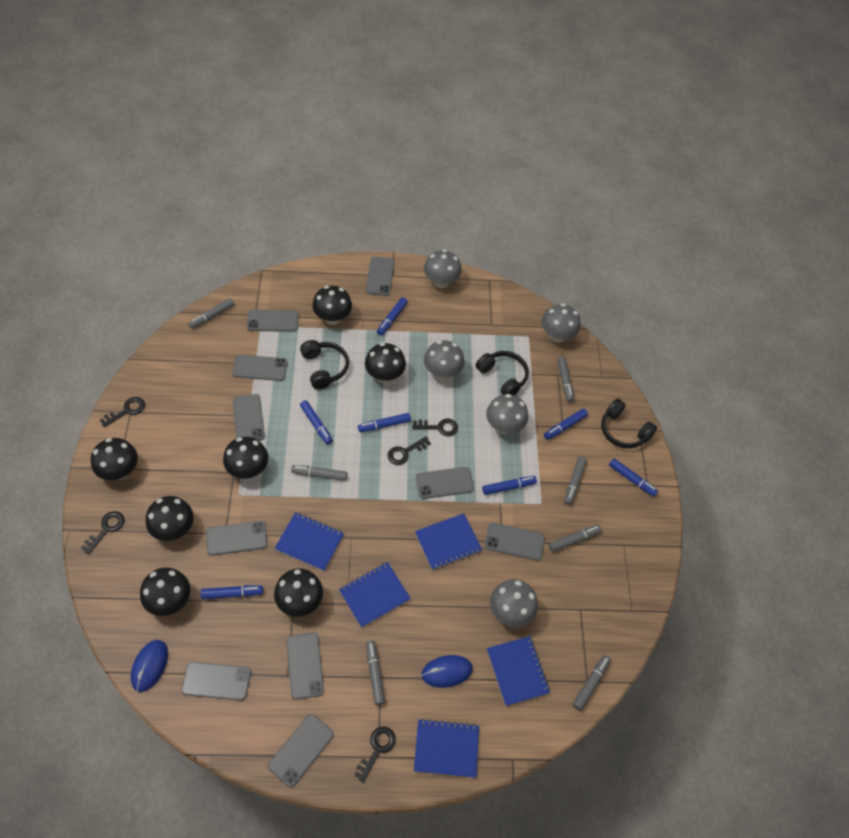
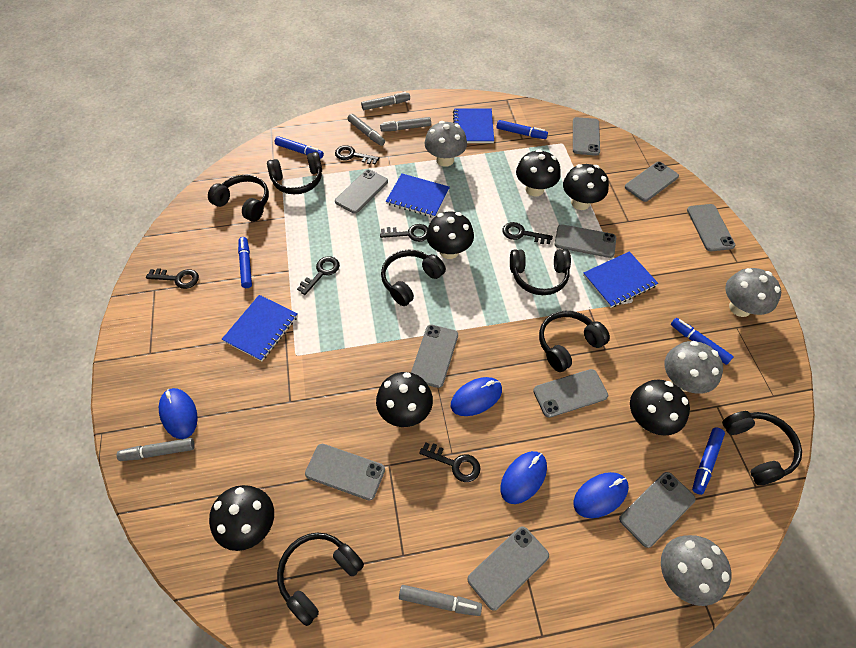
black headphones: [300,340,349,389] [476,351,529,396] [601,398,657,449] = 3 -> [208,175,269,222] [267,152,322,194] [277,533,364,626] [381,249,446,306] [510,249,571,295] [539,311,610,372] [722,411,802,485] = 7
black key: [81,511,125,554] [100,397,145,427] [354,727,396,783] [388,437,431,465] [412,419,458,436] = 5 -> [146,268,199,289] [297,256,340,295] [335,145,379,164] [380,224,428,242] [419,442,481,482] [503,222,553,244] = 6
black mushroom: [91,438,138,480] [140,568,190,616] [146,496,194,541] [223,437,268,479] [274,568,323,617] [312,286,352,325] [365,343,406,383] = 7 -> [209,485,274,551] [376,372,433,427] [426,212,474,259] [516,149,561,197] [563,164,609,210] [630,379,690,436] = 6
blue marker: [201,585,263,599] [300,400,333,445] [358,413,411,432] [377,298,407,335] [482,476,537,495] [544,409,588,440] [609,458,658,497] = 7 -> [238,237,252,288] [275,136,324,159] [497,120,548,139] [671,318,734,365] [692,428,725,495] = 5
blue mouse: [131,640,168,692] [422,655,473,688] = 2 -> [159,388,198,439] [451,377,502,416] [500,451,547,504] [573,472,629,518] = 4
blue notebook: [274,512,344,571] [339,562,411,628] [414,718,479,778] [415,513,482,570] [487,636,550,706] = 5 -> [222,295,298,361] [386,174,450,218] [453,108,494,143] [583,251,658,308] = 4
grey marker: [188,298,234,329] [291,465,347,481] [366,640,385,705] [548,525,602,552] [557,357,574,402] [564,457,587,505] [572,655,611,711] = 7 -> [117,438,195,461] [348,114,385,146] [361,92,410,110] [380,117,431,132] [399,585,482,616] = 5
grey mushroom: [424,249,462,289] [424,340,464,380] [486,394,528,434] [490,579,538,627] [541,303,580,343] = 5 -> [424,121,467,167] [661,535,731,606] [665,341,723,394] [725,268,781,317] = 4

